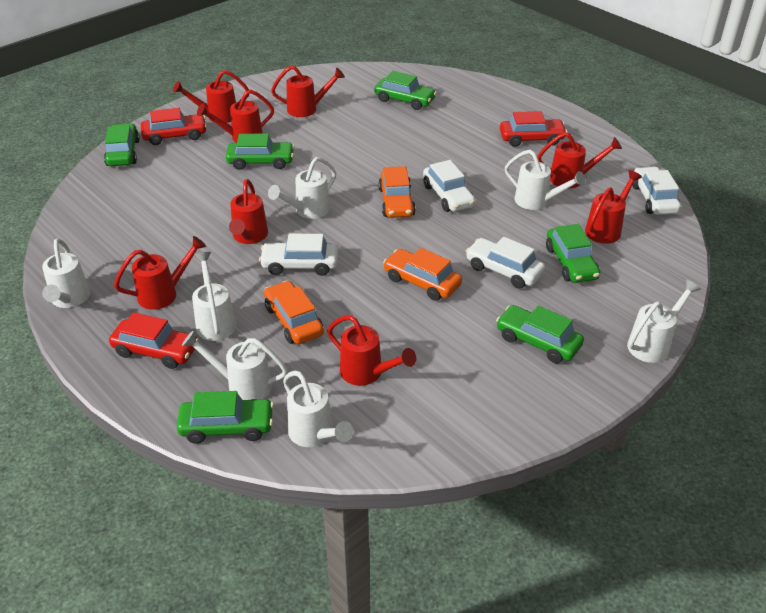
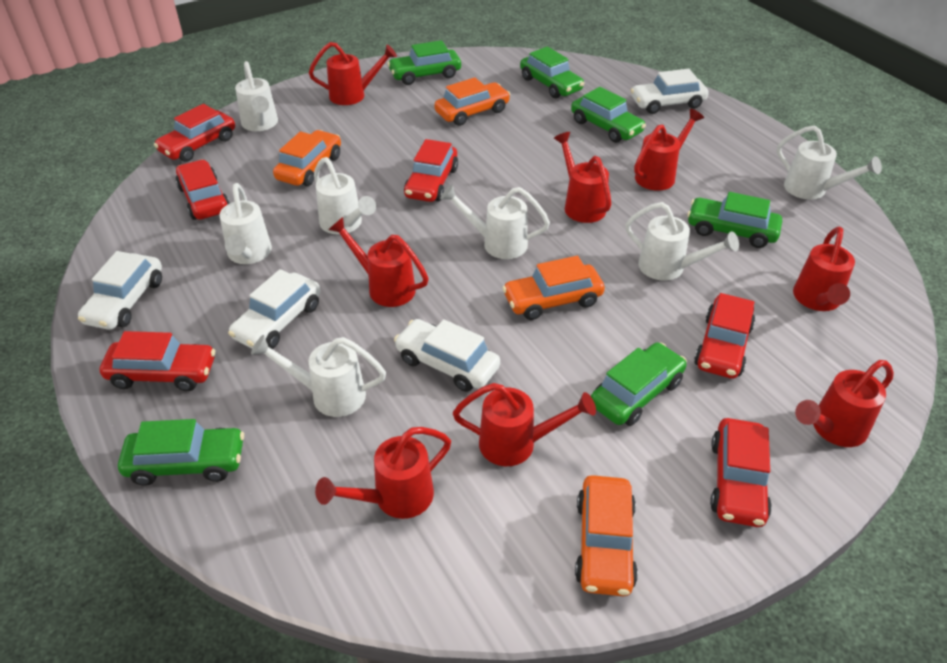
orange car: [264,280,324,344] [378,166,416,218] [383,248,462,301] = 3 -> [273,130,341,186] [434,77,511,126] [502,256,605,320] [575,475,638,596] = 4
red car: [109,312,199,369] [141,108,207,145] [500,111,567,147] = 3 -> [100,331,215,391] [154,104,235,162] [176,159,230,220] [404,139,458,202] [694,293,755,379] [710,418,772,527] = 6

